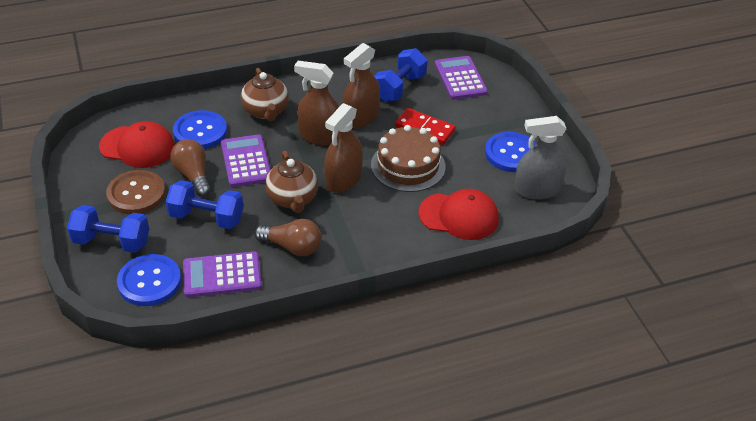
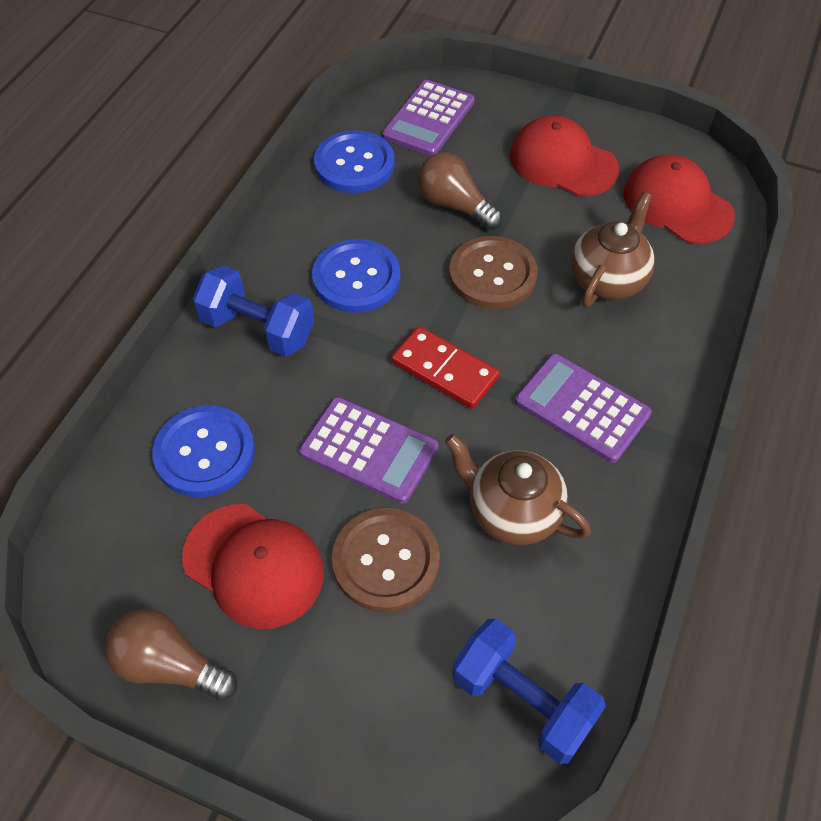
blue dumbbell: [67,205,149,253] [166,180,243,229] [374,48,427,102] = 3 -> [193,265,315,357] [452,618,606,764] = 2
brown button: [106,170,165,214] = 1 -> [332,508,440,612] [449,236,538,309] = 2
brown cake: [371,125,445,192] = 1 -> none = 0
brown spray bottle: [294,61,339,146] [324,103,363,193] [342,43,380,129] = 3 -> none = 0
grey spray bottle: [514,116,566,199] = 1 -> none = 0
red cap: [99,121,175,168] [419,189,499,240] = 2 -> [182,504,324,629] [510,116,619,197] [623,154,735,244] = 3

